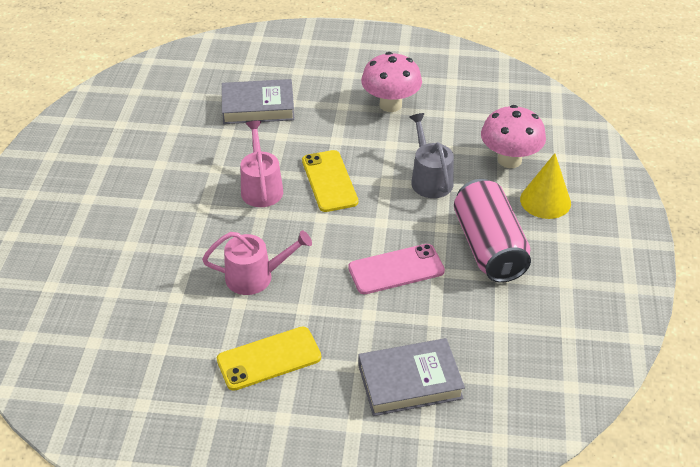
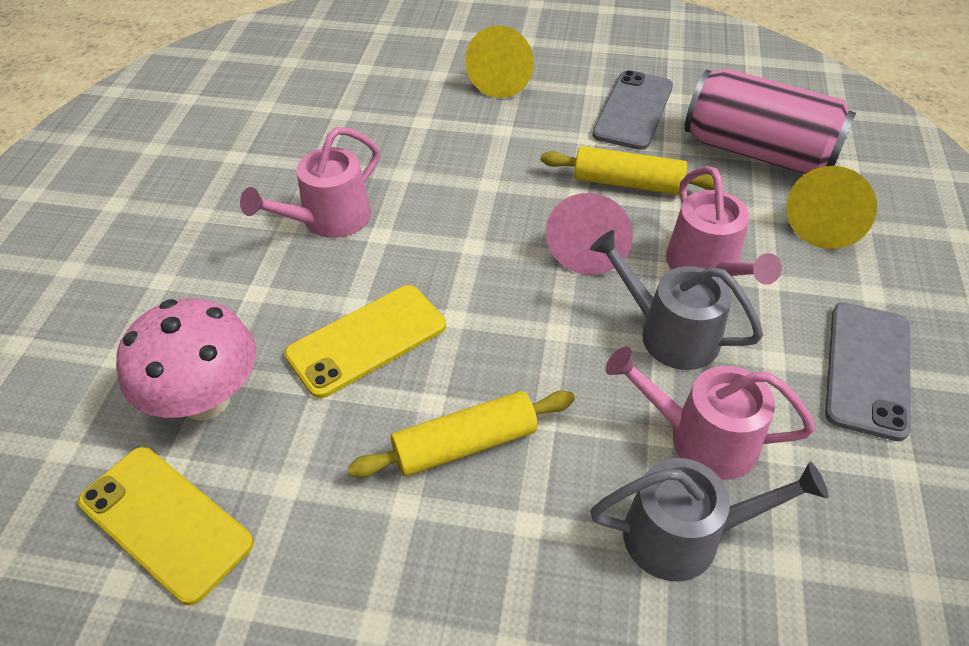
grey book: [222,79,295,124] [358,338,465,416] = 2 -> none = 0
grey phone: none = 0 -> [592,70,673,150] [825,302,911,441] = 2
grey watering can: [410,113,454,198] = 1 -> [590,230,763,370] [590,458,828,582] = 2
pink cone: none = 0 -> [546,193,633,275] = 1
pink mushroom: [361,52,422,112] [481,105,546,168] = 2 -> [116,298,256,420] = 1
pink phone: [348,244,445,294] = 1 -> none = 0
pink watering can: [202,230,312,295] [241,121,283,207] = 2 -> [240,127,380,238] [605,346,815,480] [666,166,782,285] = 3
yellow cone: [520,153,571,219] = 1 -> [465,25,534,98] [786,166,877,249] = 2
yellow rolling pin: none = 0 -> [348,390,575,478] [541,146,723,195] = 2

